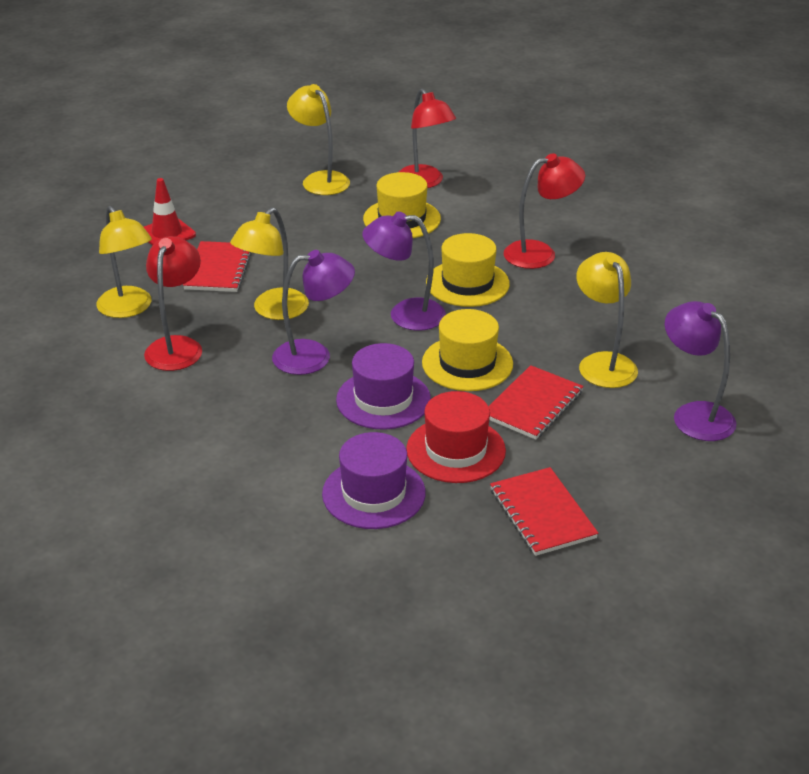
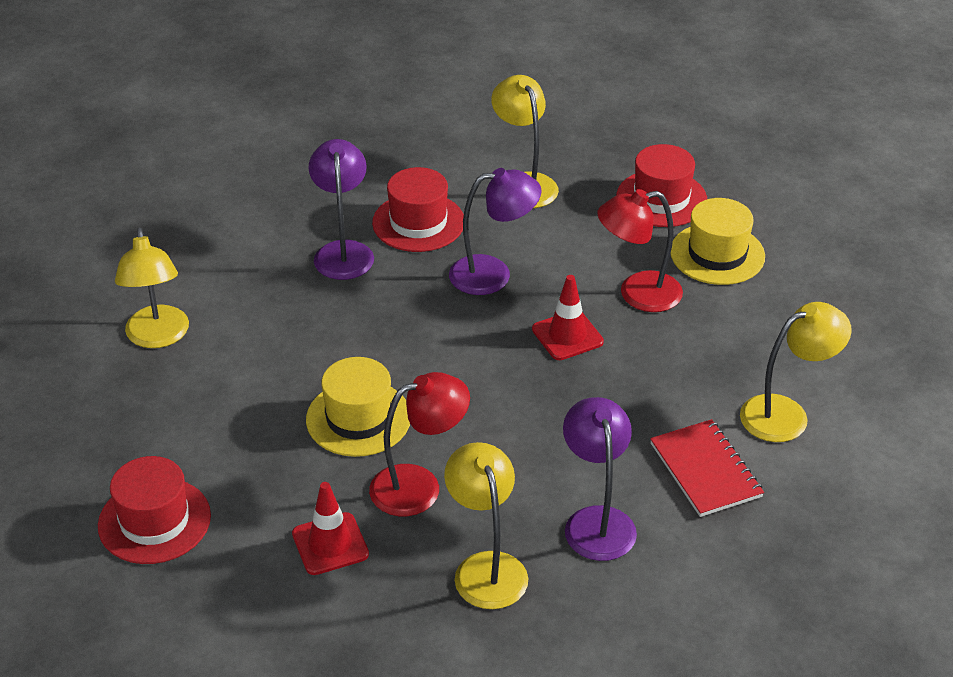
purple hat: [322,432,426,529] [336,343,431,430] = 2 -> none = 0
red hat: [406,391,506,483] = 1 -> [98,456,211,564] [372,167,464,252] [616,144,707,227] = 3
red lamp: [144,236,202,371] [399,88,456,188] [504,153,585,269] = 3 -> [369,372,470,516] [597,189,683,312] = 2
red notebook: [183,241,252,292] [488,365,584,440] [490,467,599,556] = 3 -> [650,419,764,517] = 1
red traffic cone: [144,178,196,246] = 1 -> [292,482,369,575] [532,275,604,360] = 2
yellow hat: [363,172,441,238] [422,309,513,391] [426,233,510,307] = 3 -> [306,357,410,457] [670,198,765,285] = 2

